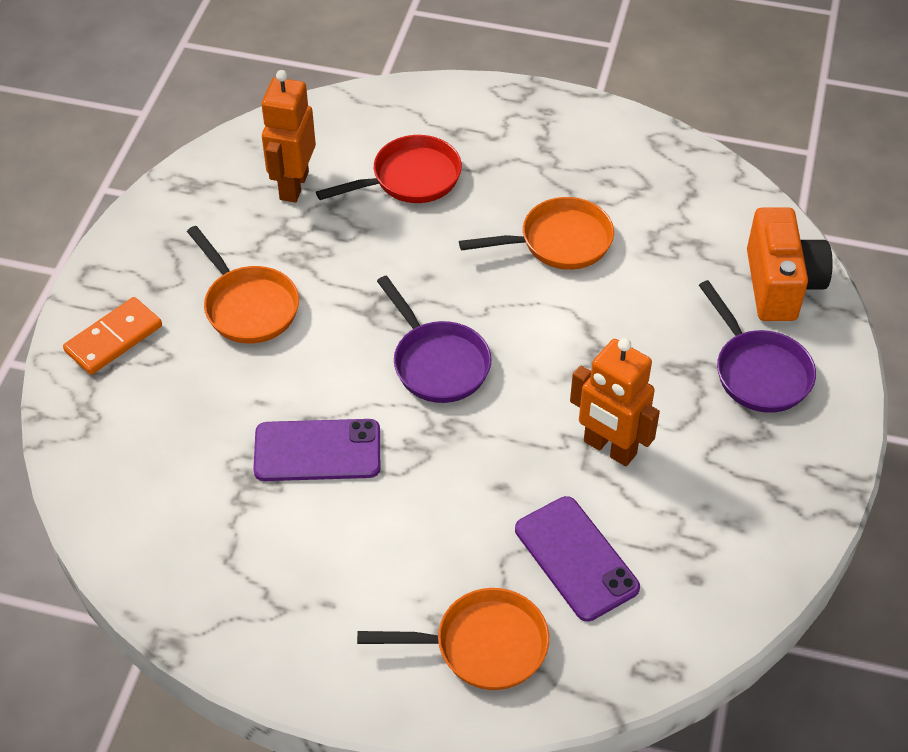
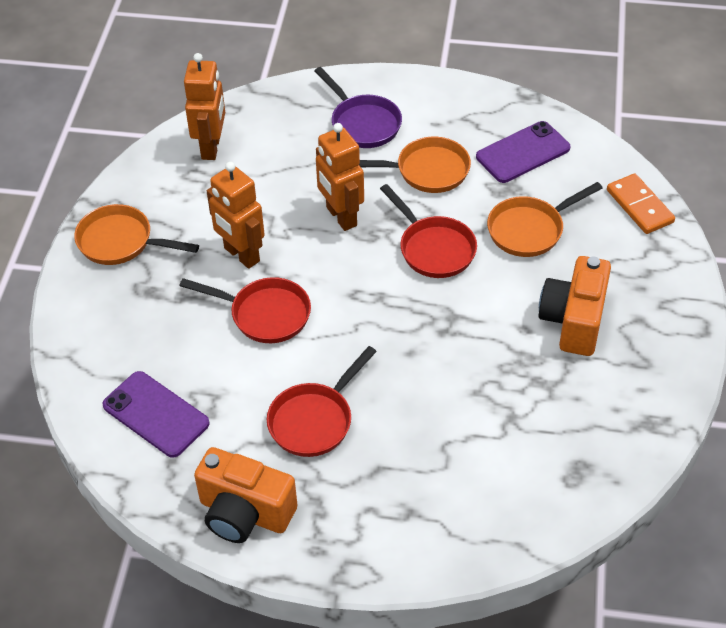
orange camera: [747,207,833,321] = 1 -> [194,447,297,543] [538,256,611,356] = 2
orange robot: [261,70,316,203] [570,338,660,466] = 2 -> [184,53,225,160] [207,162,265,269] [316,123,364,231] = 3
purple pan: [377,276,491,403] [699,280,816,413] = 2 -> [314,67,402,148] = 1
red pan: [316,135,462,203] = 1 -> [180,277,311,343] [267,346,377,457] [380,184,477,278] = 3

